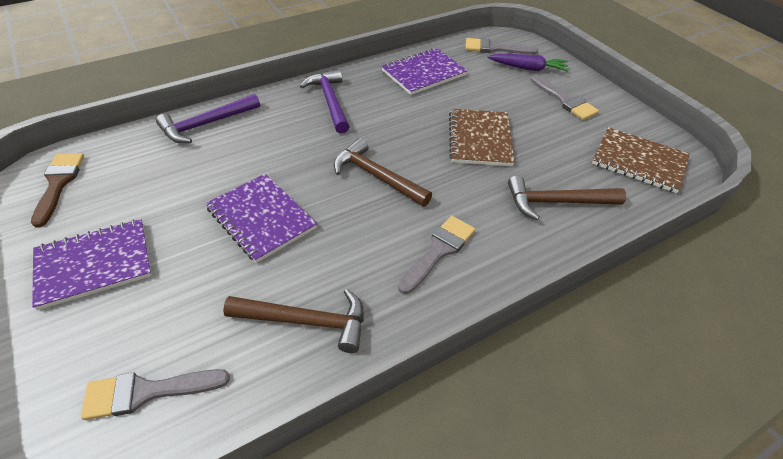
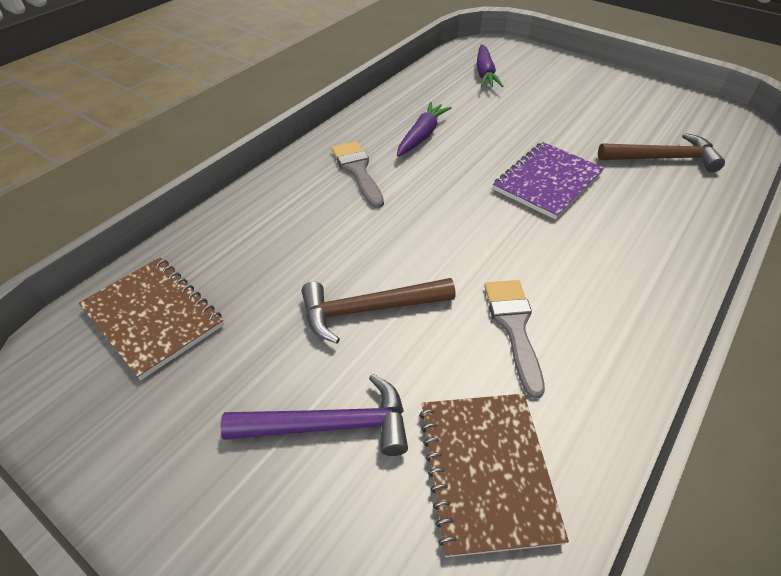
brown brush: [31,153,84,228] = 1 -> none = 0
brown hammer: [223,289,364,353] [334,138,432,207] [508,175,626,220] = 3 -> [301,278,455,344] [598,133,725,172] = 2
grey brush: [81,369,230,420] [398,216,475,294] [465,38,538,55] [530,75,599,120] = 4 -> [332,141,384,208] [484,280,545,399] = 2
purple carrot: [487,54,569,72] = 1 -> [397,102,452,157] [476,44,503,87] = 2
purple hammer: [156,94,260,143] [300,69,350,134] = 2 -> [221,374,408,456] = 1
purple notebook: [32,219,152,310] [205,174,317,263] [381,48,468,95] = 3 -> [493,142,604,220] = 1

